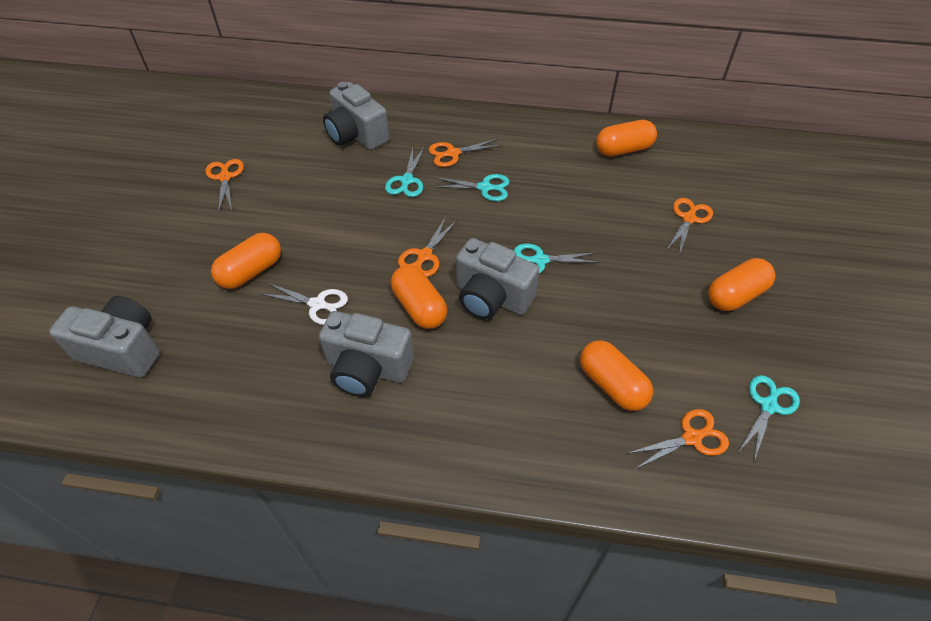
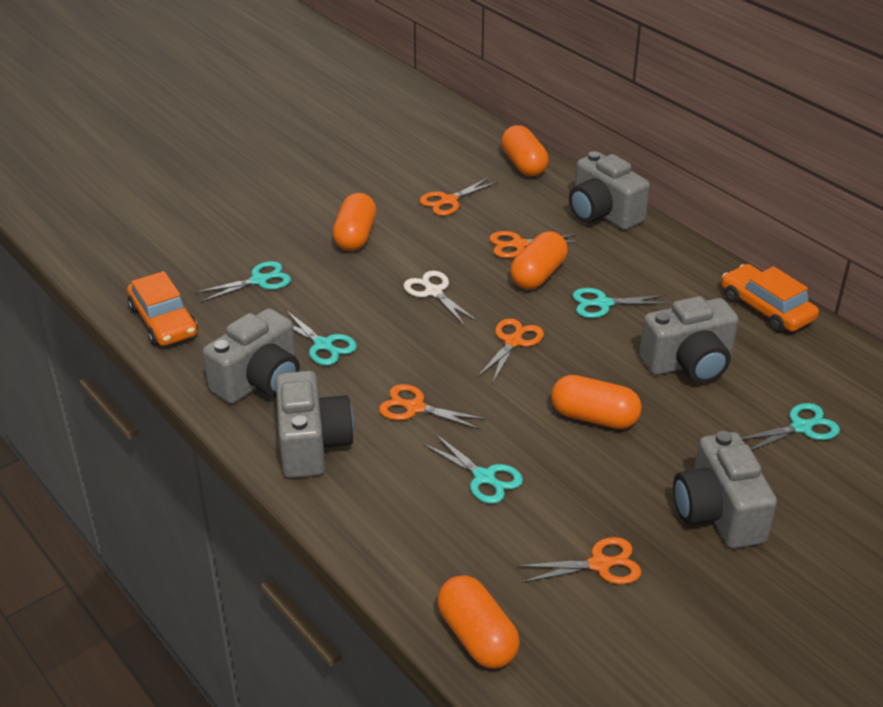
grey camera: [49,296,160,378] [319,311,414,397] [323,82,389,150] [456,238,539,320] = 4 -> [203,308,300,404] [276,371,354,478] [569,151,650,230] [639,296,739,383] [673,431,777,549] = 5
orange car: none = 0 -> [127,271,198,346] [722,264,819,332] = 2
turquoise scissors: [385,146,425,197] [432,174,509,201] [514,243,599,274] [738,375,800,462] = 4 -> [196,261,291,302] [286,310,357,365] [423,434,523,504] [572,288,670,318] [742,403,840,451] = 5

